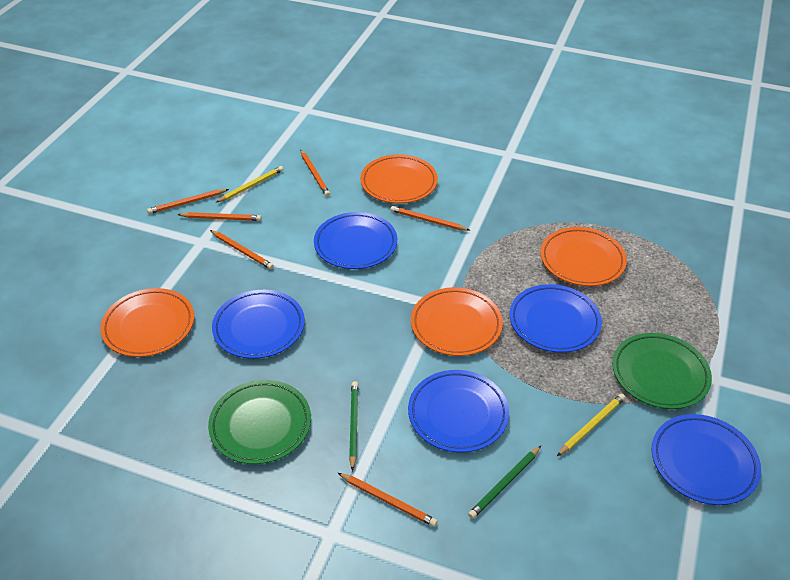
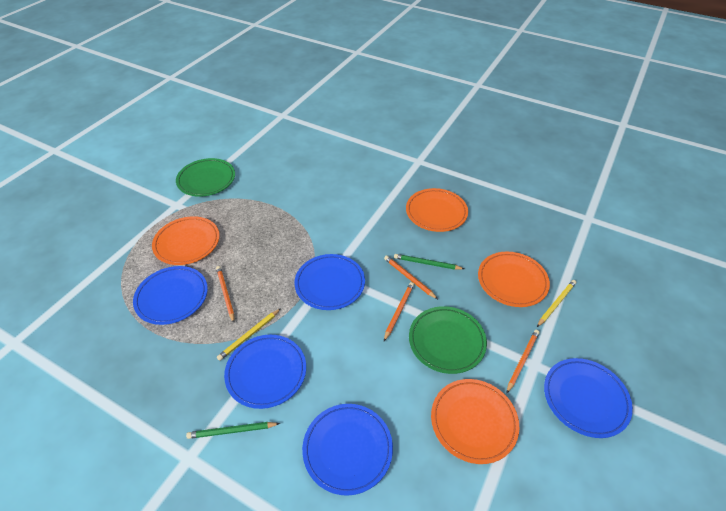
orange pencil: [147,189,229,214] [177,212,261,221] [210,230,274,269] [301,150,330,196] [338,473,437,527] [390,206,469,231] = 6 -> [216,266,234,323] [384,255,438,299] [384,282,414,341] [506,330,540,394] = 4

